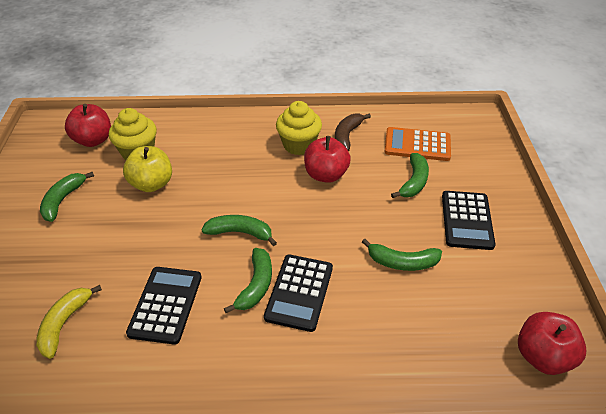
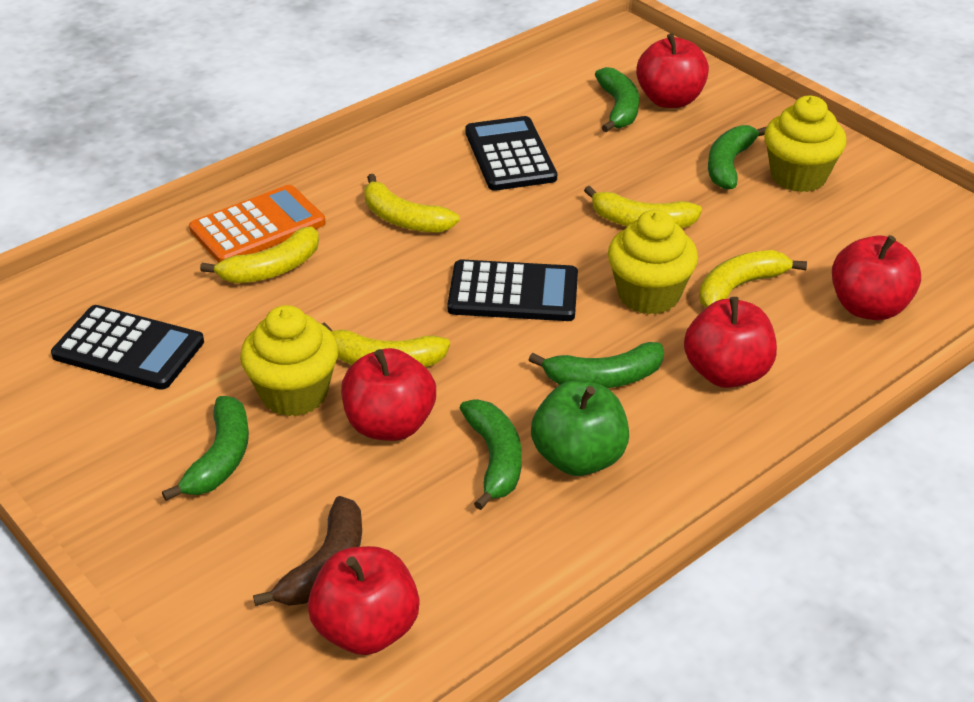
green apple: none = 0 -> [531,381,629,476] = 1
red apple: [65,104,111,147] [304,136,351,183] [518,312,587,375] = 3 -> [308,546,420,655] [341,348,436,441] [636,33,709,108] [684,297,777,388] [832,235,921,320] = 5
yellow apple: [123,146,172,192] = 1 -> none = 0
yellow banana: [36,285,102,359] = 1 -> [200,226,319,283] [322,322,450,367] [365,174,460,233] [584,186,702,228] [699,250,807,307] = 5
yellow cupcake: [109,108,157,160] [276,101,322,155] = 2 -> [240,305,338,417] [608,210,698,314] [764,96,846,192] = 3

